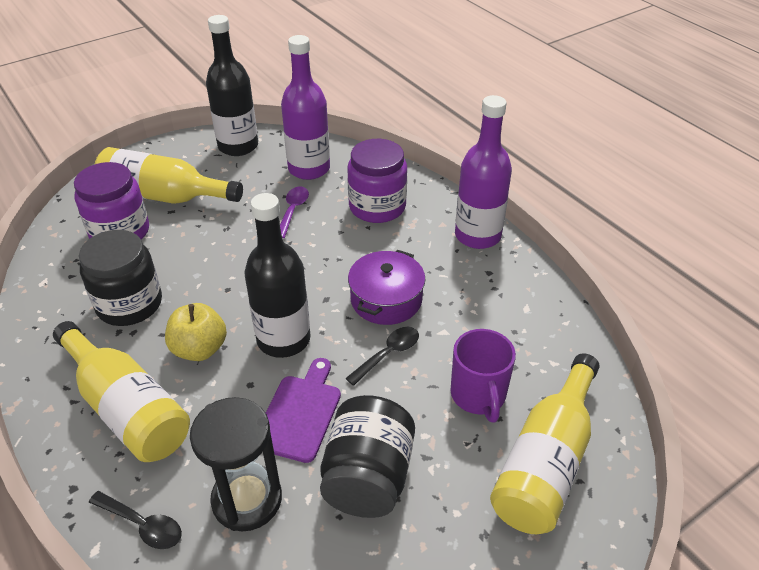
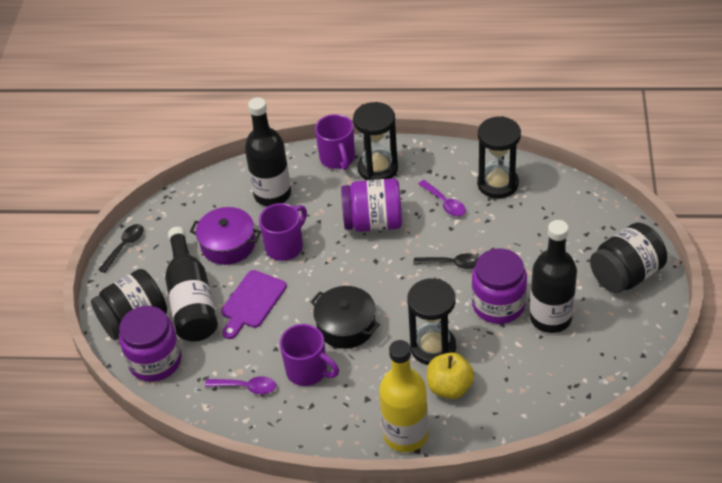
black bottle: [206,15,258,156] [244,193,311,358] = 2 -> [165,227,218,342] [245,97,291,206] [530,220,577,333] = 3
black hourglass: [190,397,282,531] = 1 -> [353,102,398,180] [407,278,456,365] [477,116,521,198] = 3
black pot: none = 0 -> [310,286,380,349] = 1
purple bottle: [281,35,330,180] [455,95,512,249] = 2 -> none = 0
purple jar: [74,162,149,239] [347,139,407,223] = 2 -> [119,306,181,382] [341,178,402,232] [472,249,527,324] = 3
purple mug: [451,329,516,423] = 1 -> [259,203,307,261] [280,324,339,386] [315,114,355,170] = 3
purple spoon: [280,187,309,238] = 1 -> [205,376,276,394] [418,180,466,217] = 2
yellow bottle: [53,321,190,462] [94,147,243,204] [490,353,599,534] = 3 -> [379,340,428,452] = 1

